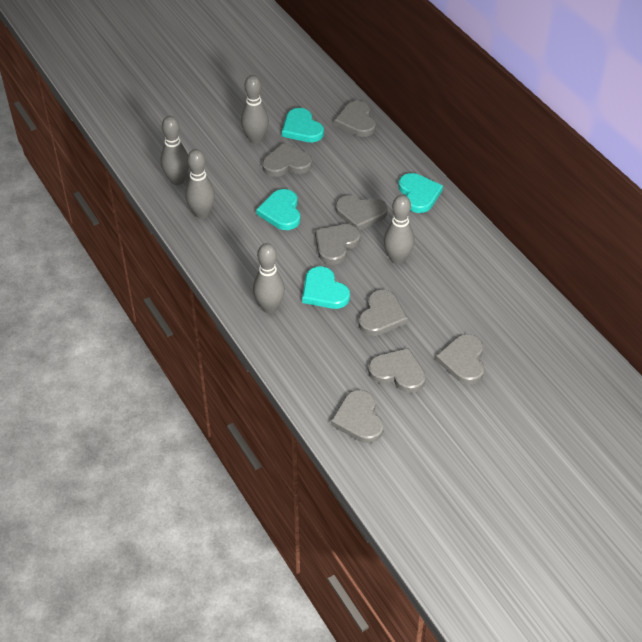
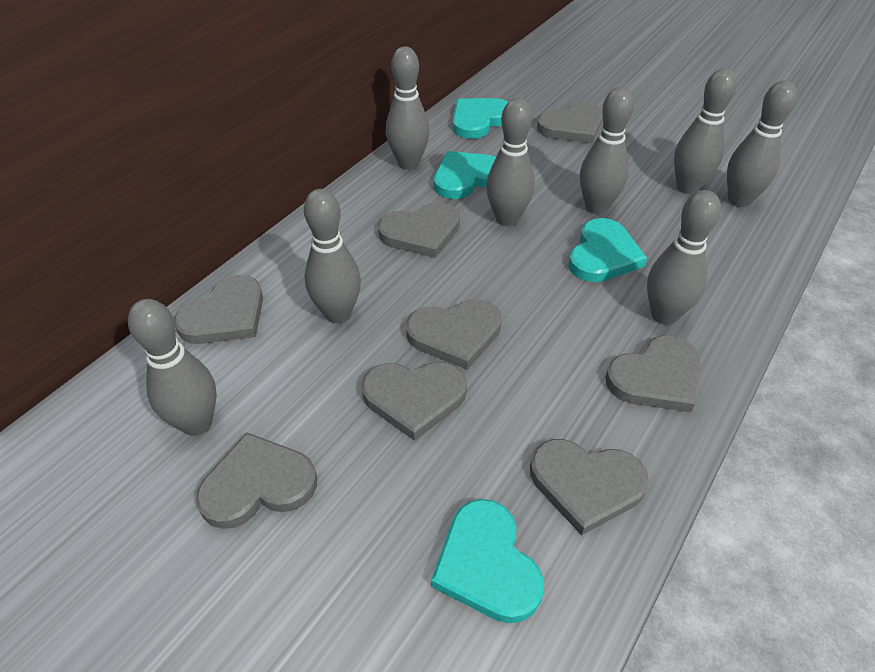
grey bowling pin: [160,116,189,185] [185,149,215,219] [241,75,269,144] [253,243,285,313] [384,195,415,265] = 5 -> [128,299,217,436] [304,189,361,323] [386,46,430,170] [486,98,535,226] [580,87,634,214] [647,190,721,325] [674,68,737,194] [727,80,797,207] = 8

